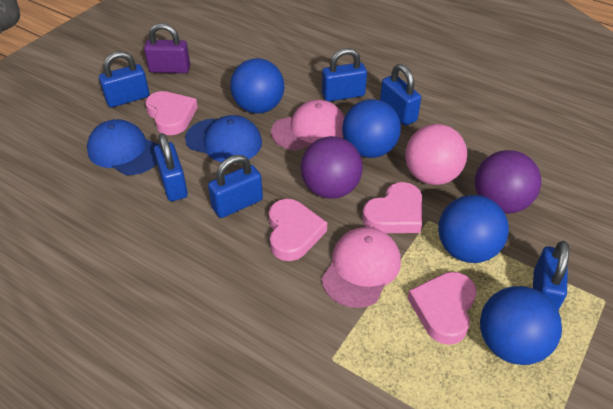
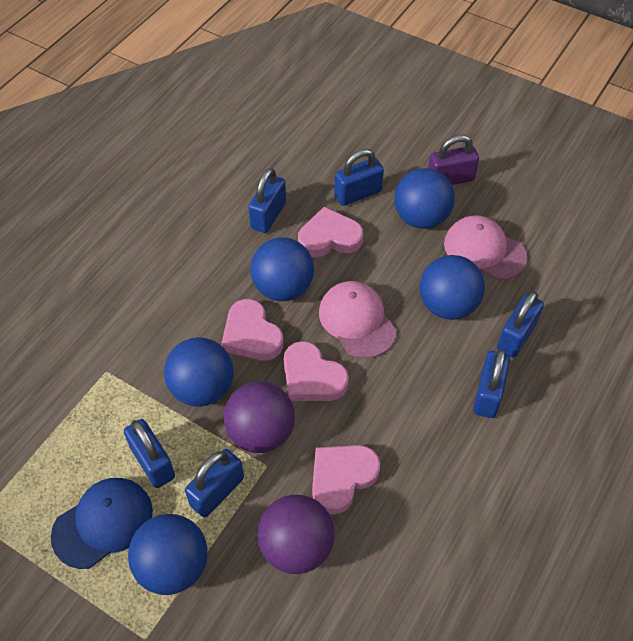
blue ball: [230,58,285,114] [342,99,401,158] [438,195,509,263] [480,286,562,365] = 4 -> [128,514,207,595] [164,337,234,407] [250,237,314,301] [394,168,455,229] [420,255,485,320] = 5
blue cap: [87,119,159,175] [185,115,262,162] = 2 -> [51,478,153,569] = 1
pink ball: [405,124,467,185] = 1 -> none = 0

